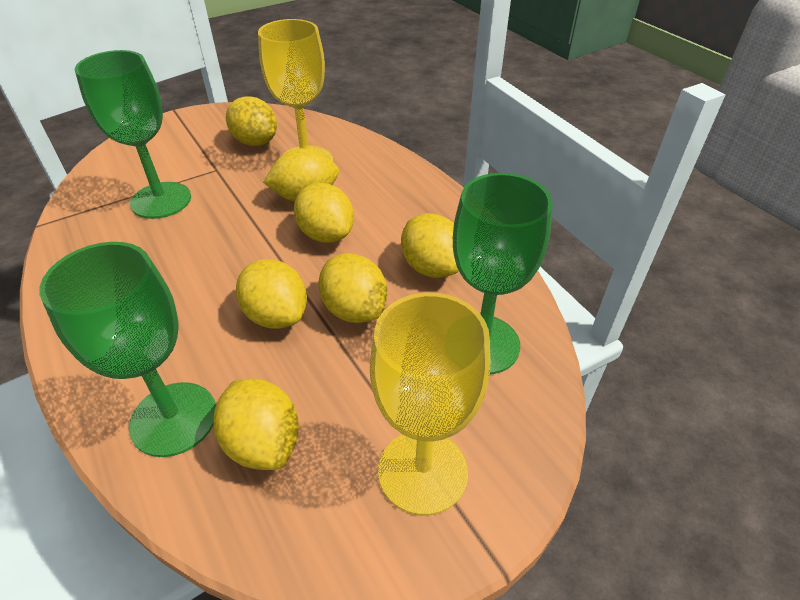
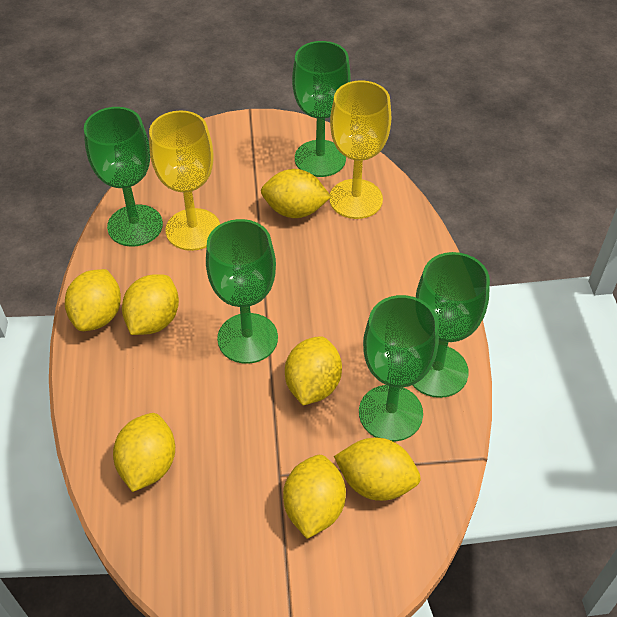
green goblet: [39,242,216,457] [75,50,191,219] [453,173,553,374] = 3 -> [84,107,163,247] [206,219,278,364] [292,41,351,177] [359,295,439,442] [412,252,490,398] = 5

